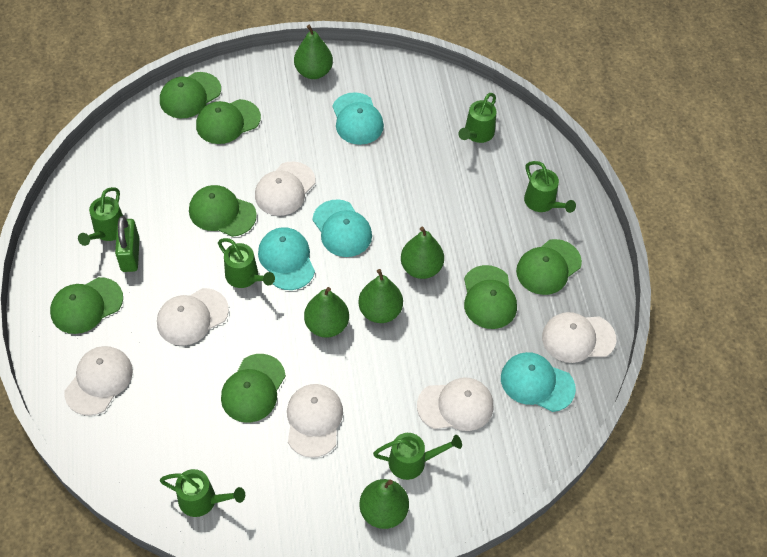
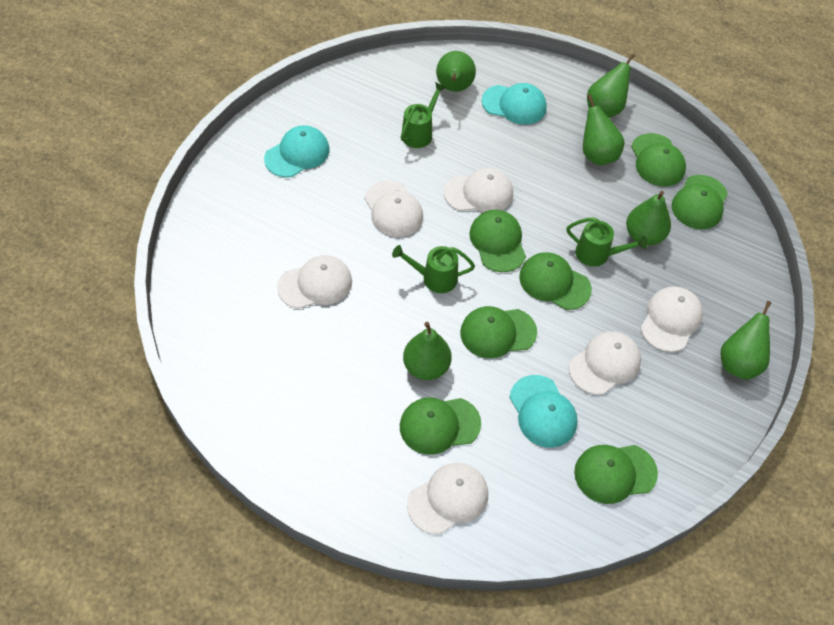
green padlock: [115,216,140,272] = 1 -> none = 0
green pear: [294,25,333,79] [304,287,349,338] [358,269,403,323] [359,479,409,529] [401,227,444,279] = 5 -> [403,322,452,380] [436,51,476,92] [583,94,625,165] [587,53,635,118] [626,191,671,246] [720,301,772,380] = 6
green watering can: [78,187,123,246] [160,469,245,517] [218,238,275,288] [373,433,462,480] [458,93,497,143] [524,161,576,213] = 6 -> [392,245,475,293] [401,82,446,148] [567,217,648,267] = 3
turquoise cap: [258,227,315,290] [312,199,372,257] [332,92,384,145] [501,352,576,412] = 4 -> [264,125,330,178] [481,83,547,125] [509,375,577,448] = 3

